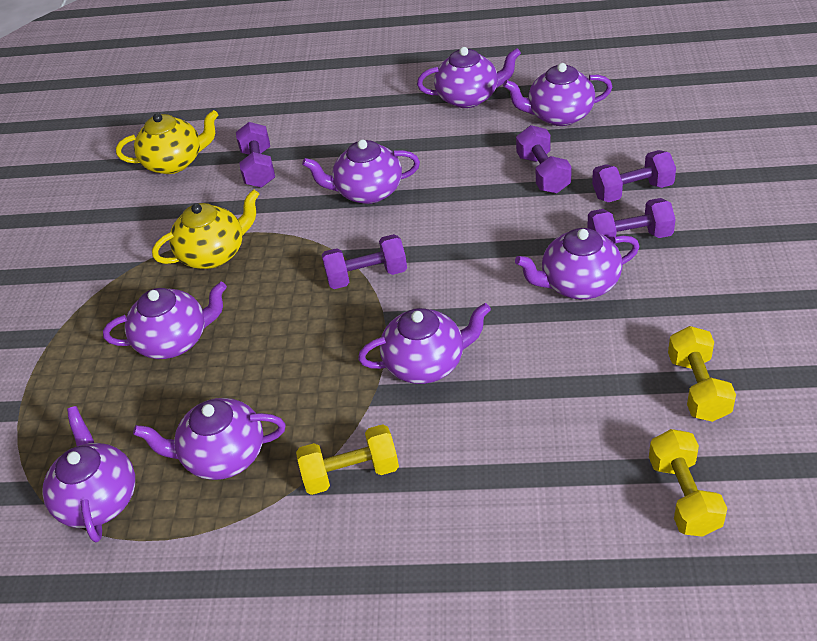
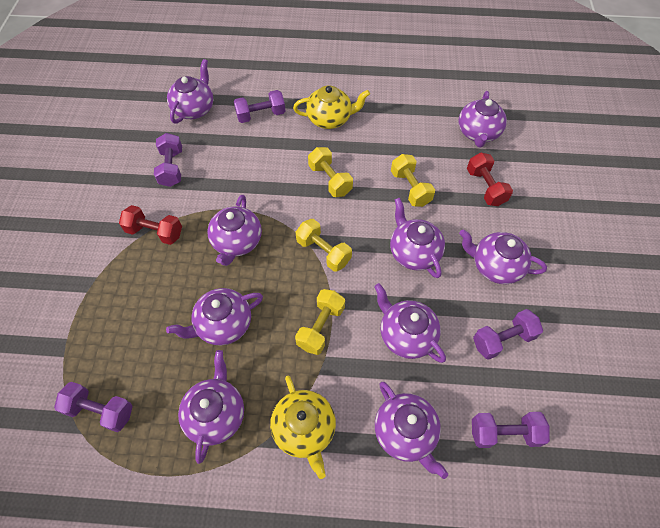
purple teapot: [42,406,135,542] [103,282,227,359] [133,398,286,480] [302,139,420,204] [358,303,491,384] [417,47,521,108] [503,63,612,126] [515,228,640,299] = 8 -> [166,288,263,345] [167,59,213,124] [178,350,244,464] [207,195,262,266] [374,283,446,363] [375,382,448,479] [390,198,445,278] [459,91,507,148] [459,229,547,284] = 9
red dumbbell: none = 0 -> [119,205,182,245] [467,152,513,206] = 2
yellow dumbbell: [296,424,399,495] [649,429,728,537] [668,326,736,422] = 3 -> [295,289,345,355] [296,219,352,272] [308,147,353,197] [391,154,435,207] = 4

